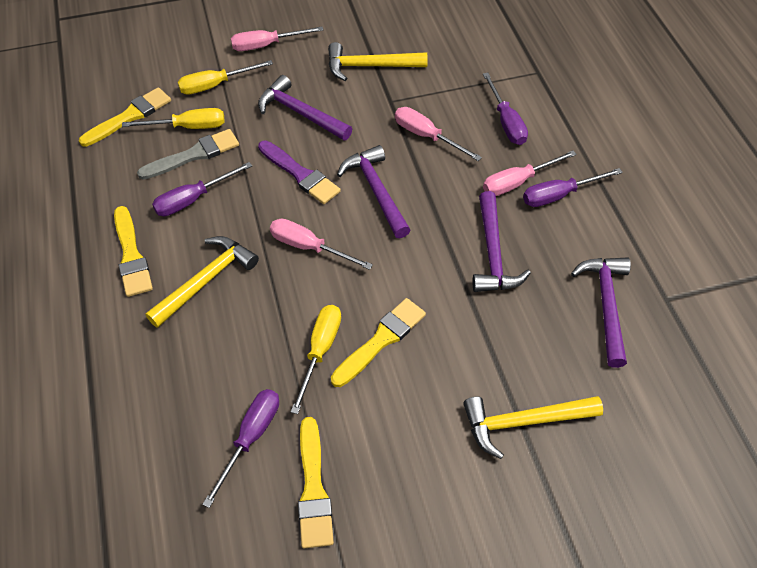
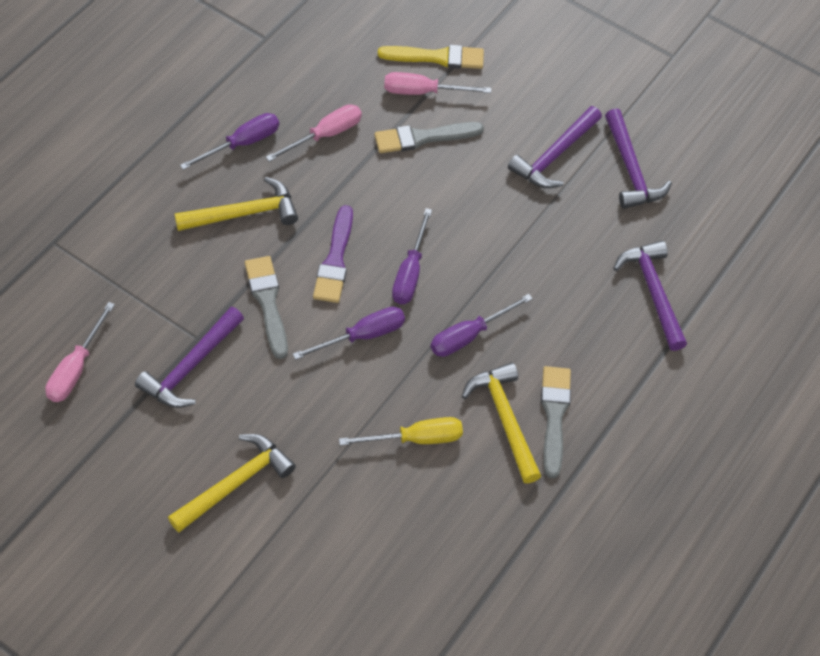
grey brush: [137,129,239,180] = 1 -> [245,256,288,359] [374,122,484,153] [541,366,571,478] = 3
pink screwdriver: [231,27,324,51] [270,218,373,270] [395,107,482,161] [483,151,577,196] = 4 -> [45,302,115,402] [266,104,362,162] [384,72,492,95] = 3
yellow brush: [79,87,171,147] [114,206,153,297] [298,417,334,549] [331,298,426,387] = 4 -> [378,45,484,69] = 1
yellow screwdriver: [122,108,225,129] [178,60,273,95] [291,305,341,414] = 3 -> [339,417,463,446] = 1

